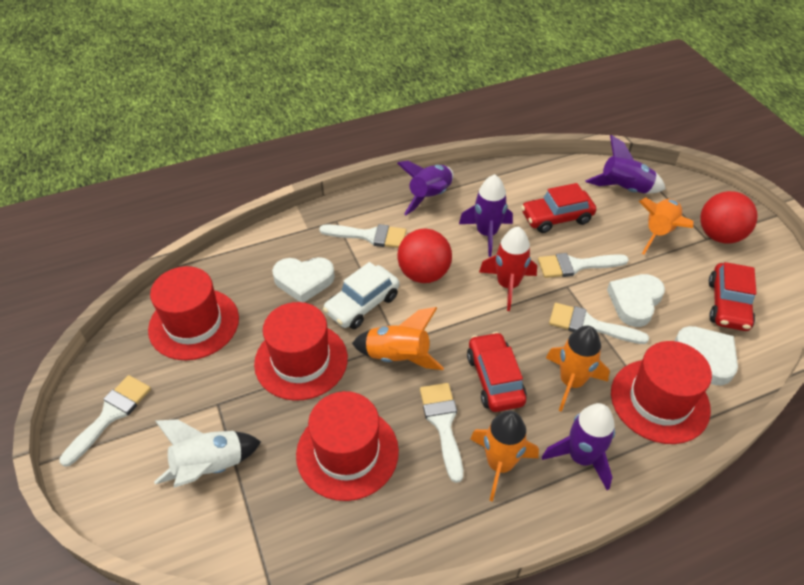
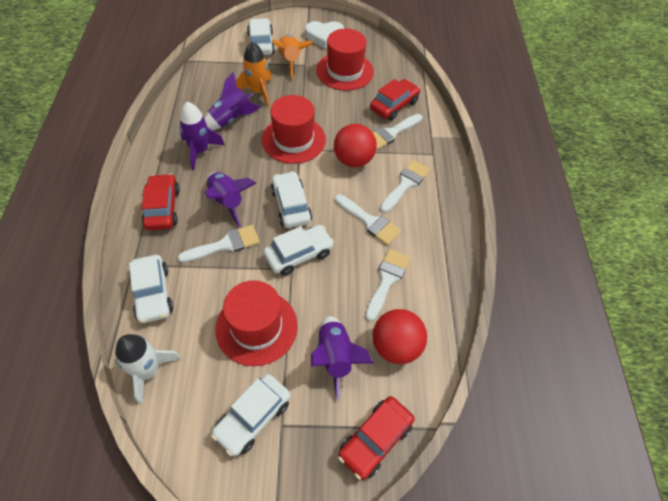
orange rocket: [352,307,444,370] [470,411,539,502] [546,326,610,412] [639,197,693,255] = 4 -> [236,41,272,107] [272,34,313,79] = 2
red hat: [148,266,239,360] [254,302,348,401] [296,391,399,501] [611,341,712,444] = 4 -> [215,280,298,366] [262,95,326,164] [316,29,374,91] = 3
red rocket: [479,226,537,311] = 1 -> none = 0
white car: [323,262,399,329] = 1 -> [129,255,173,323] [211,374,290,456] [247,18,275,55] [263,225,334,276] [271,171,312,228] = 5
white heart: [272,257,335,303] [607,274,665,327] [675,326,738,385] = 3 -> [305,21,344,49] = 1

